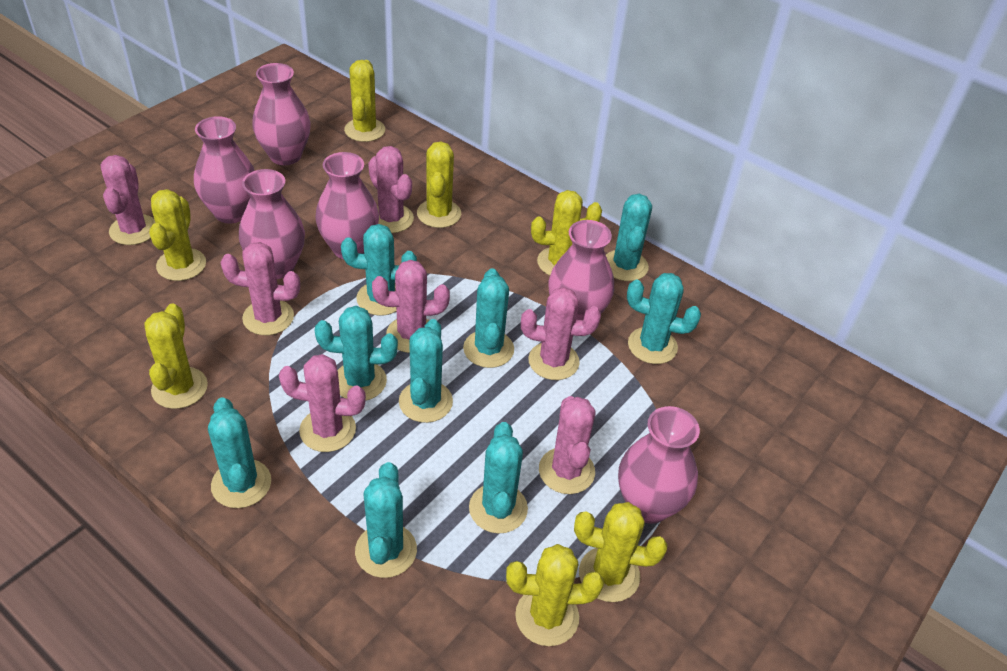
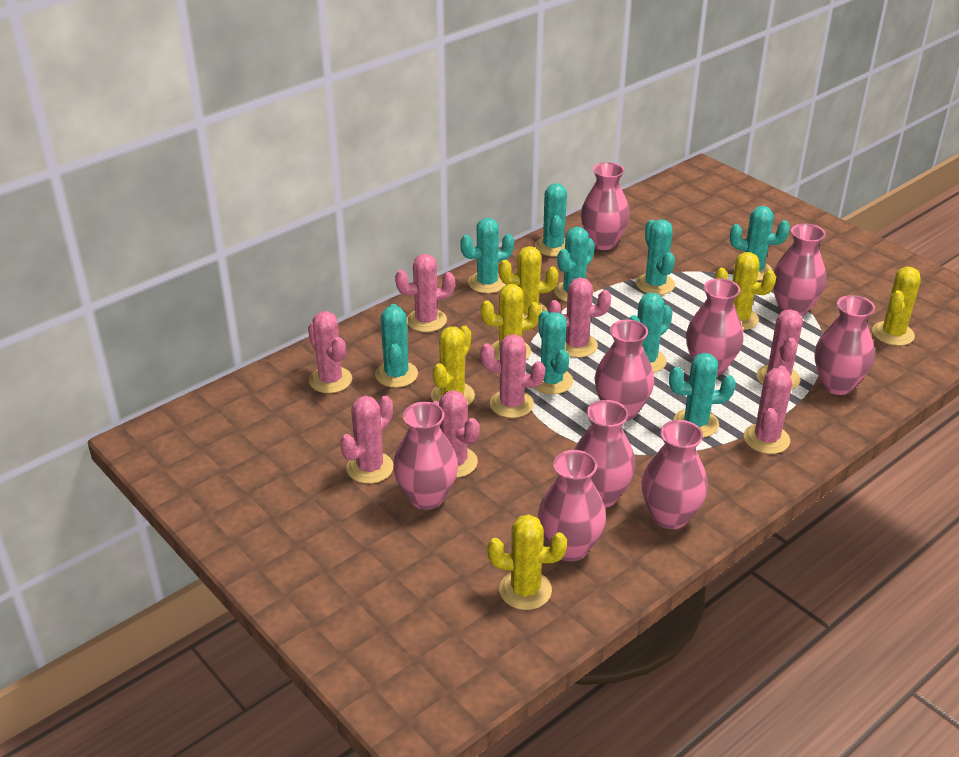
pink cactus: [101,155,155,245] [220,242,300,335] [279,354,366,452] [368,146,414,233] [372,260,450,353] [521,287,601,380] [539,396,596,494] = 7 -> [308,311,352,393] [340,396,393,484] [395,254,455,332] [432,390,480,478] [480,334,545,418] [548,278,611,358] [744,366,792,454] [757,309,803,390] = 8
pink vase: [194,116,255,224] [239,169,305,279] [252,63,311,165] [315,152,379,259] [548,220,614,320] [618,406,700,524] = 6 -> [393,402,458,510] [538,450,606,562] [574,400,636,508] [581,162,630,250] [594,320,654,421] [641,420,708,529] [686,278,743,376] [773,224,826,316] [814,295,875,395] = 9
yellow cactus: [144,304,208,409] [149,189,206,281] [344,60,385,142] [417,142,461,228] [506,544,604,646] [531,190,602,275] [574,502,667,602] = 7 -> [431,326,475,405] [480,284,541,360] [487,514,567,610] [499,246,559,318] [715,252,776,330] [872,267,921,346] = 6

